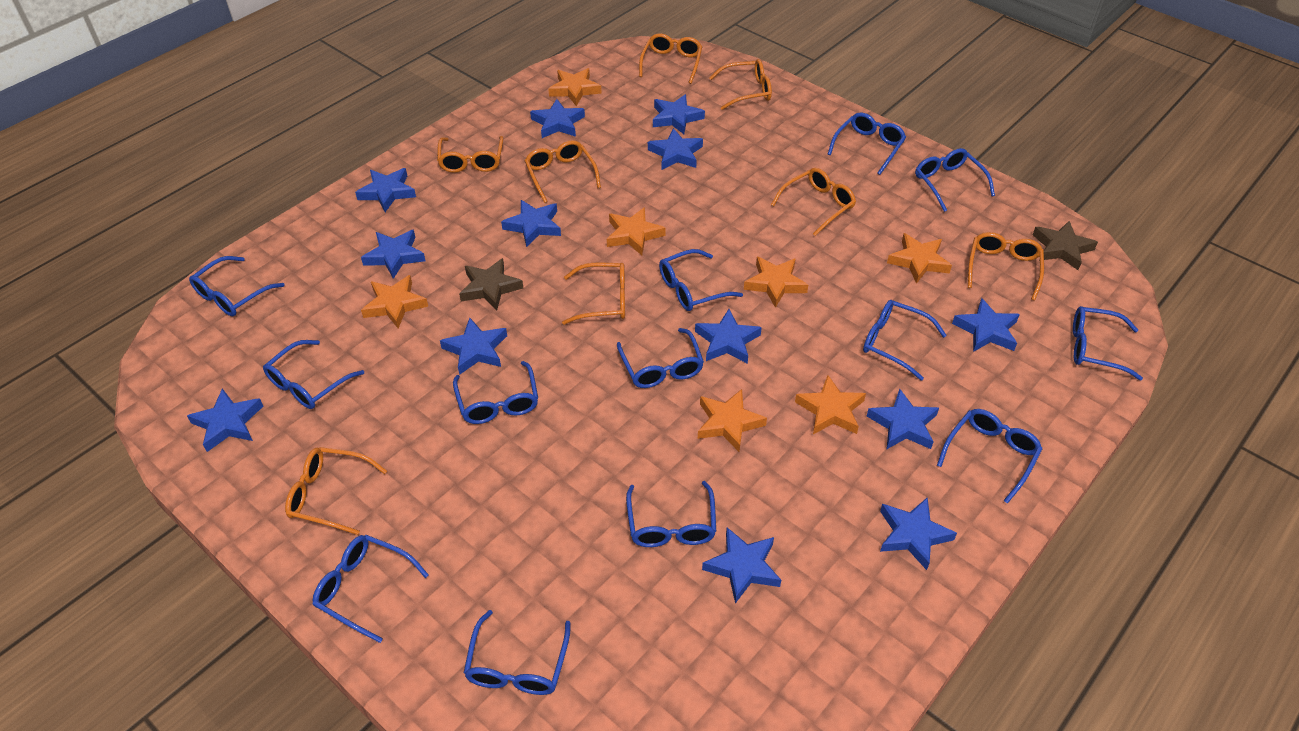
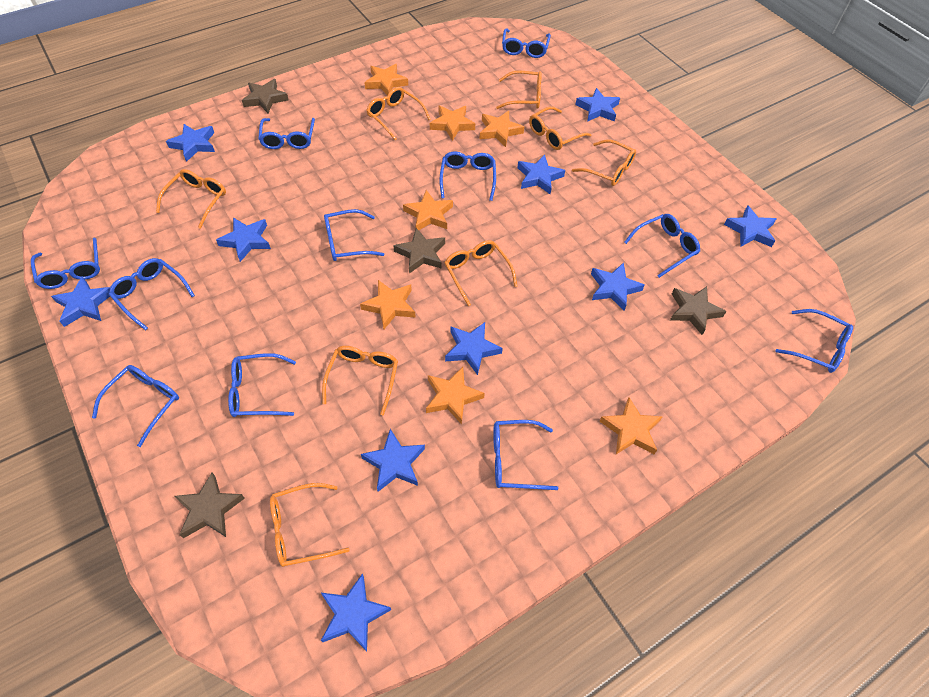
blue glasses: [189,256,285,316] [263,340,364,409] [312,535,429,643] [453,361,538,424] [464,610,571,695] [617,328,704,388] [626,481,716,547] [659,249,743,311] [828,113,906,175] [863,300,947,381] [915,148,995,212] [937,409,1042,504] [1073,306,1143,380] = 13 -> [31,237,100,289] [92,365,179,447] [109,258,195,330] [228,353,296,417] [258,118,315,149] [324,209,384,261] [439,151,496,201] [493,420,559,490] [502,28,551,58] [624,214,700,278] [775,309,853,373] = 11
blue star: [187,388,263,452] [355,168,416,212] [361,229,426,279] [440,318,507,375] [501,200,561,247] [530,99,585,138] [648,128,703,170] [653,94,705,134] [695,309,762,364] [702,527,781,604] [867,389,939,450] [880,497,957,570] [952,298,1020,352] = 13 -> [51,276,110,327] [166,124,215,162] [216,218,271,262] [320,573,391,652] [361,429,425,492] [445,322,503,375] [517,154,565,194] [575,88,620,122] [591,262,645,311] [724,205,777,247] = 10
brown star: [459,258,523,311] [1033,221,1098,270] = 2 -> [174,473,245,538] [242,79,289,113] [393,228,445,274] [670,286,727,335] = 4

